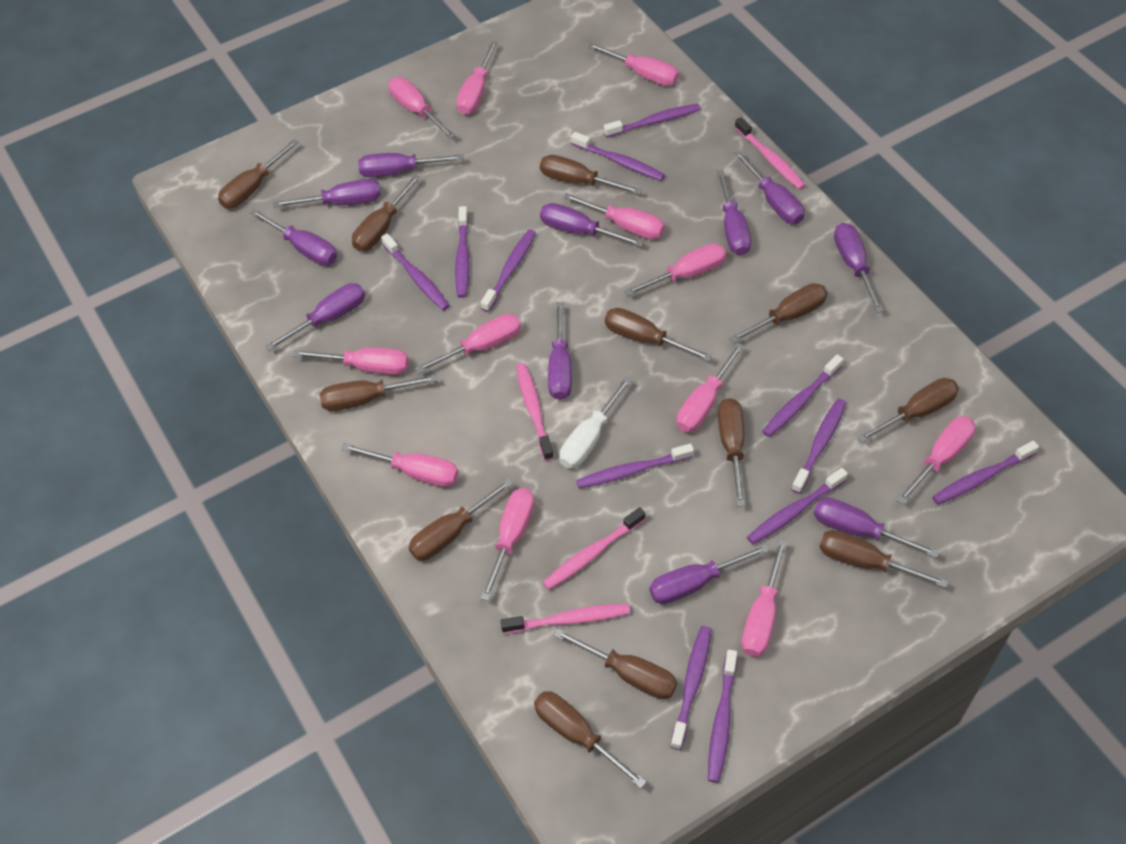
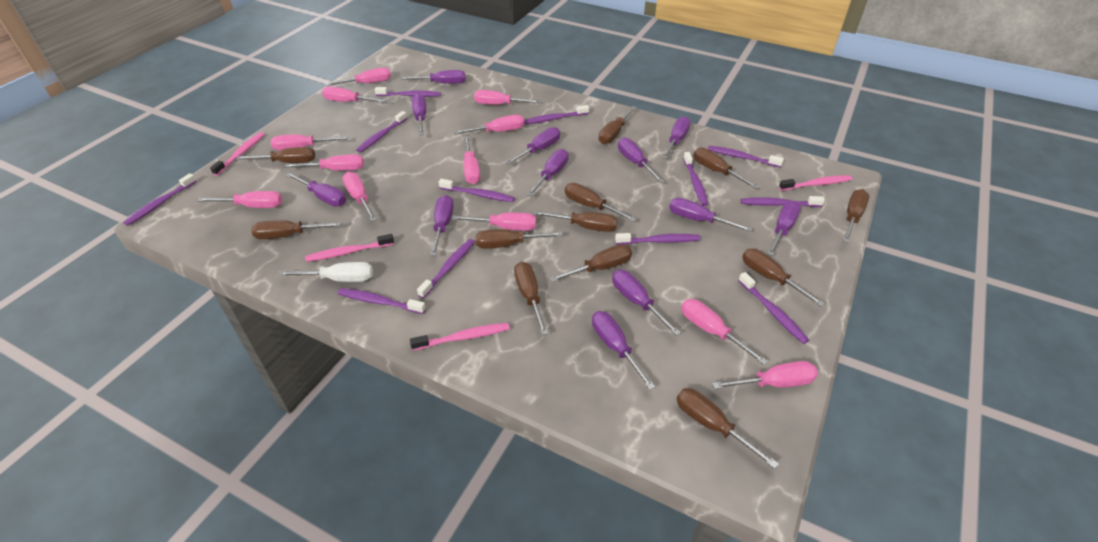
purple screwdriver: [250,209,337,265] [265,283,365,351] [273,179,381,208] [358,153,464,177] [540,203,644,247] [548,302,572,400] [649,544,770,604] [717,170,751,256] [734,151,804,224] [814,497,939,558] [834,223,884,313] = 11 -> [286,172,346,207] [401,70,466,84] [412,94,426,135] [430,195,454,256] [505,127,560,165] [527,149,569,196] [592,311,655,390] [612,270,681,336] [618,137,665,183] [662,116,691,159] [669,198,753,232] [767,201,801,256] = 12

